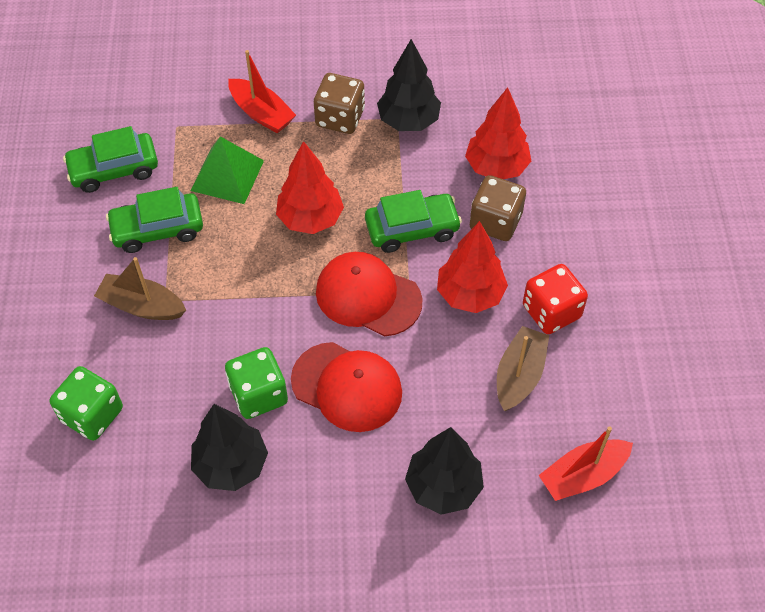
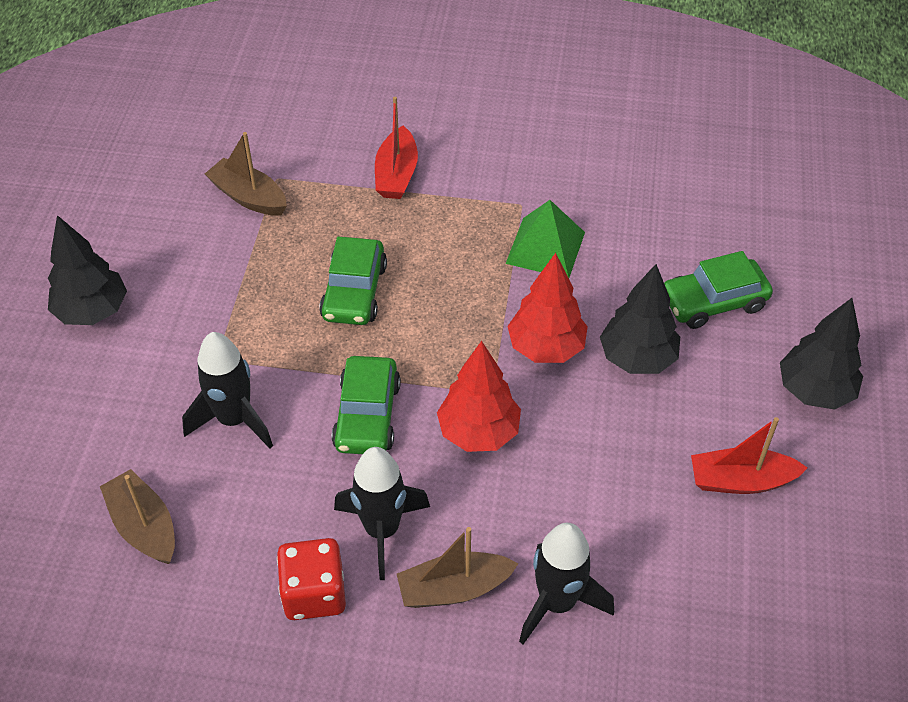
black rocket: none = 0 -> [182,332,273,448] [334,447,430,580] [519,523,614,644] = 3
brown boat: [94,257,186,320] [497,326,549,411] = 2 -> [100,469,175,564] [205,132,287,216] [397,527,518,608] = 3
brown dice: [314,73,365,134] [470,175,526,241] = 2 -> none = 0
green dice: [50,366,123,441] [225,347,288,419] = 2 -> none = 0
red cap: [291,342,402,432] [316,252,422,336] = 2 -> none = 0
red tree: [276,141,344,234] [437,221,508,313] [465,87,531,179] = 3 -> [437,341,521,452] [507,253,588,363] = 2

